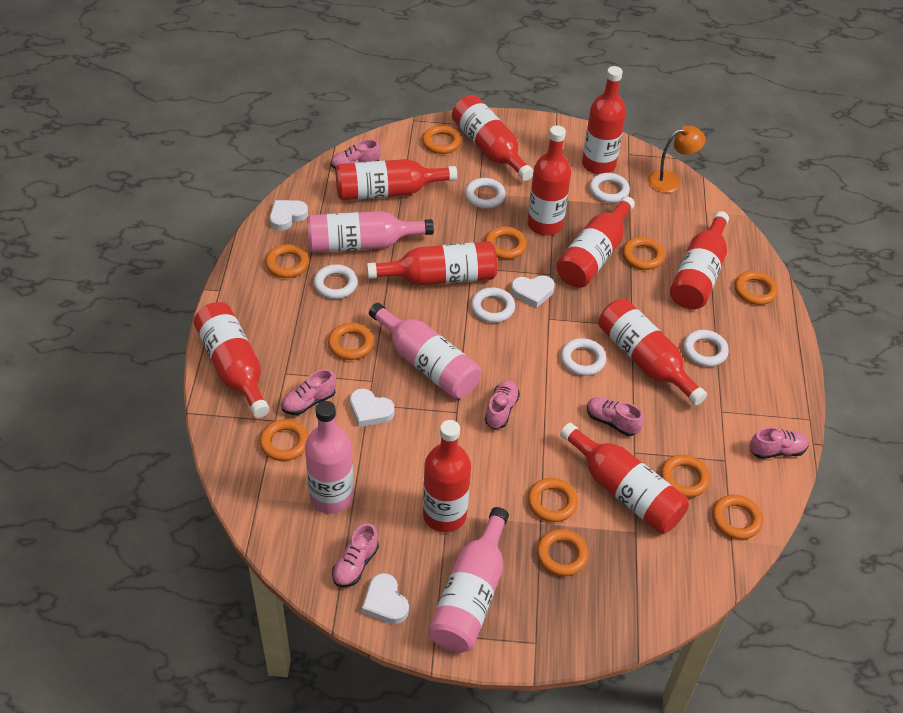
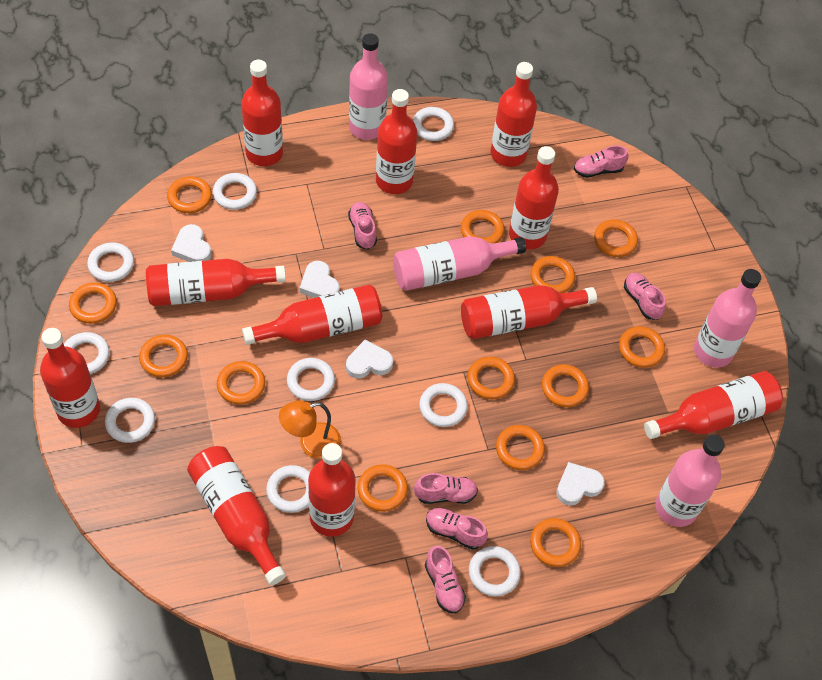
orange ring: [260,419,309,461] [265,244,309,278] [328,323,374,360] [422,125,461,154] [484,227,527,259] [528,478,578,522] [537,529,589,576] [622,237,665,270] [661,455,710,498] [712,495,763,540] [734,271,778,305] = 11 -> [69,283,117,324] [139,335,188,377] [167,176,212,213] [217,361,265,405] [358,464,408,512] [461,210,505,243] [467,357,515,399] [496,425,545,470] [530,256,575,293] [530,518,581,567] [542,364,589,407] [594,219,638,257] [619,326,665,368] = 13
white ring: [314,264,358,299] [465,178,506,209] [471,287,515,323] [561,338,606,376] [589,173,630,203] [683,330,729,367] = 6 -> [64,332,110,374] [87,242,134,282] [105,398,155,443] [213,173,257,210] [266,465,310,513] [287,358,335,401] [413,107,454,141] [419,383,468,427] [469,546,521,596] = 9

